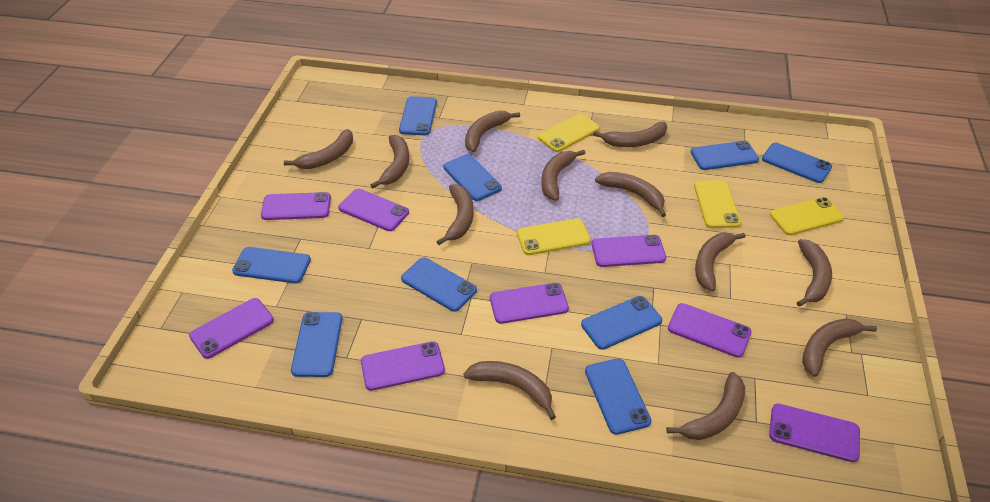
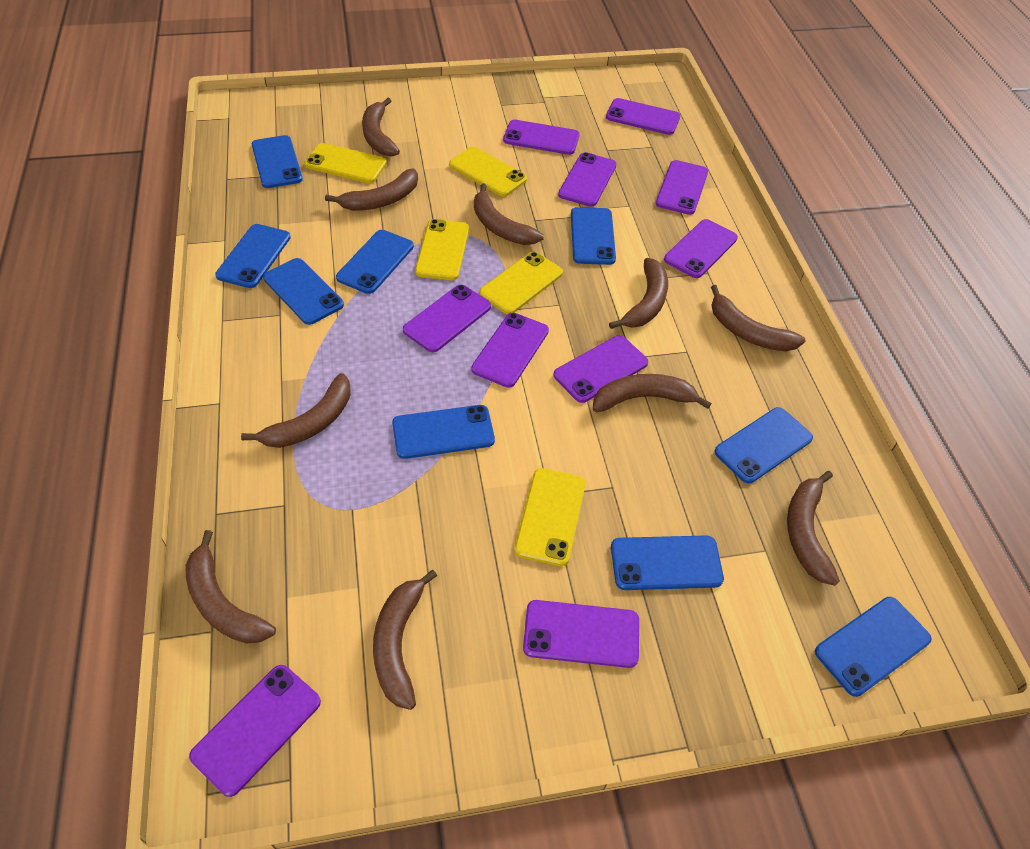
brown banana: [284,129,353,169] [371,135,409,188] [437,184,474,245] [463,361,556,420] [465,111,520,152] [541,150,585,201] [593,122,667,147] [595,172,666,217] [666,372,745,440] [695,233,745,292] [797,239,832,307] [802,319,877,377] = 12 -> [186,530,276,643] [241,373,351,448] [325,168,418,211] [362,98,400,156] [373,570,437,710] [474,183,544,245] [593,374,711,412] [609,258,668,329] [711,285,805,351] [787,471,840,586] = 10
purple phone: [189,298,274,359] [261,192,331,220] [338,189,409,231] [361,341,445,391] [490,283,569,324] [592,235,666,267] [668,303,752,358] [769,404,860,462] = 8 -> [189,665,321,797] [403,285,491,352] [471,313,549,387] [503,120,580,155] [523,600,639,668] [554,335,648,403] [558,152,617,207] [606,98,680,135] [656,160,708,215] [664,219,738,278] = 10
yellow phone: [517,218,591,255] [538,114,600,152] [694,180,741,228] [770,197,844,235] = 4 -> [304,143,387,183] [415,219,469,280] [449,147,527,197] [479,252,563,314] [515,468,586,566] = 5

